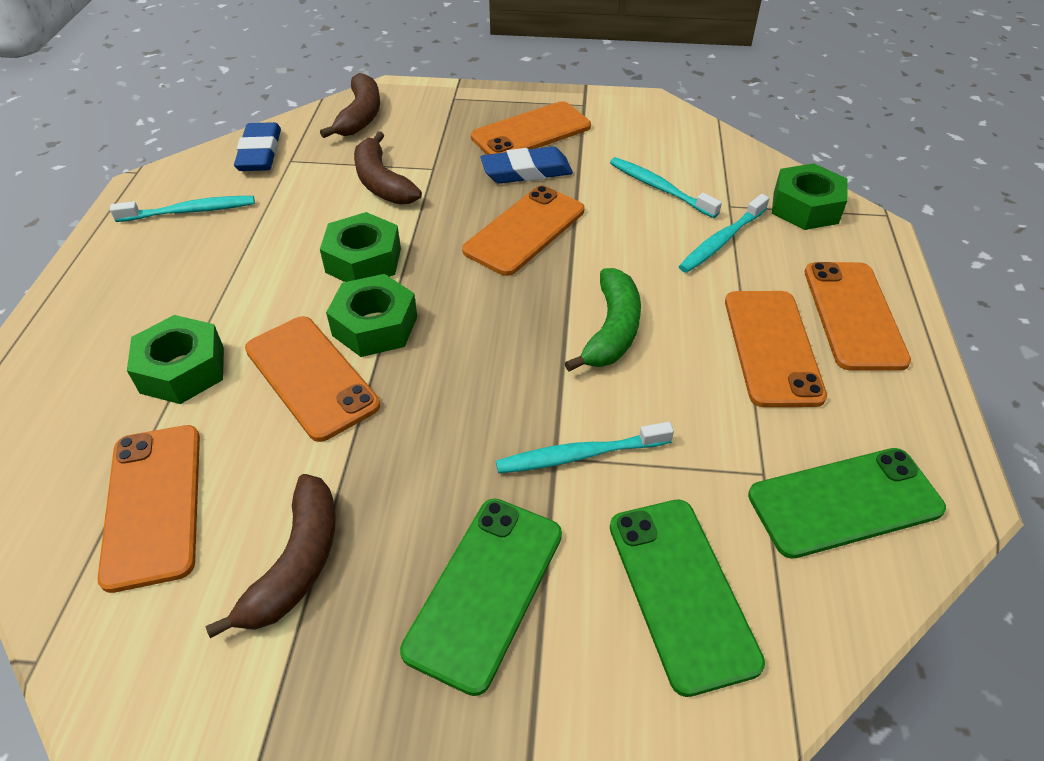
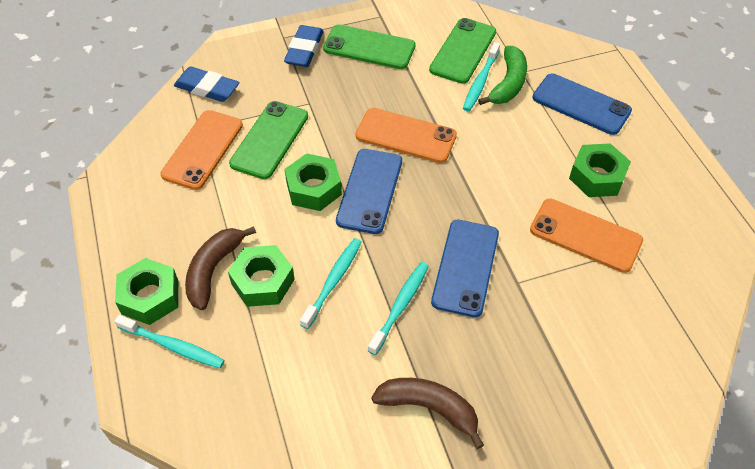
blue phone: none = 0 -> [336,149,402,234] [431,220,499,317] [532,74,632,135] = 3
brown banana: [205,474,336,638] [320,73,380,138] [354,131,422,204] = 3 -> [185,227,256,310] [371,378,484,449] = 2
orange phone: [97,425,200,593] [245,316,380,442] [462,186,585,276] [471,101,591,155] [725,291,827,407] [805,262,911,371] = 6 -> [161,110,243,190] [356,108,457,163] [530,199,643,273] = 3

